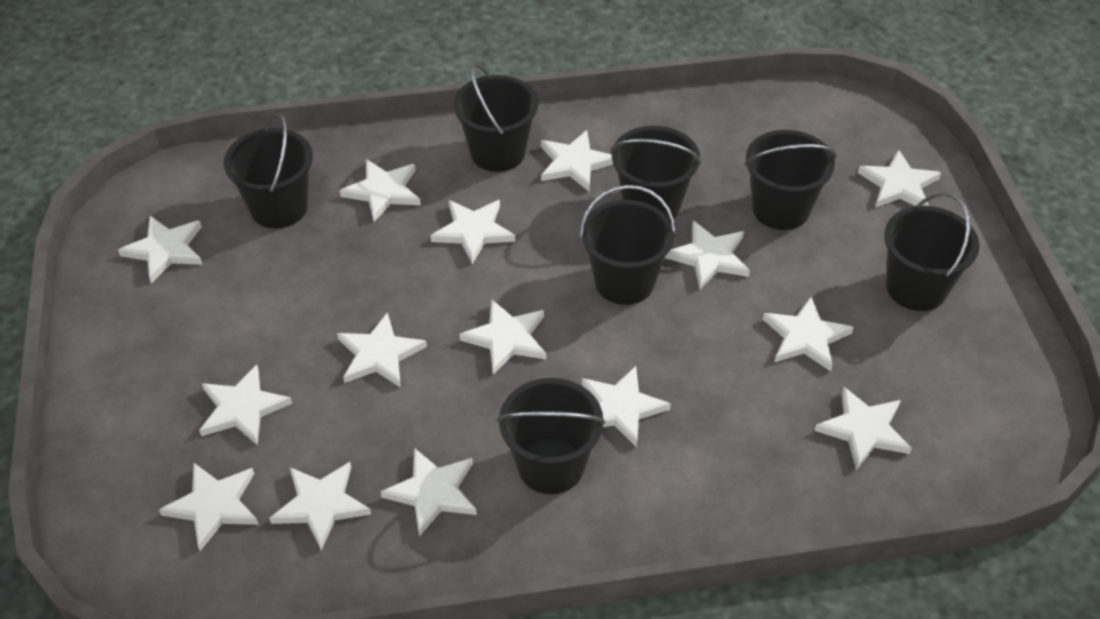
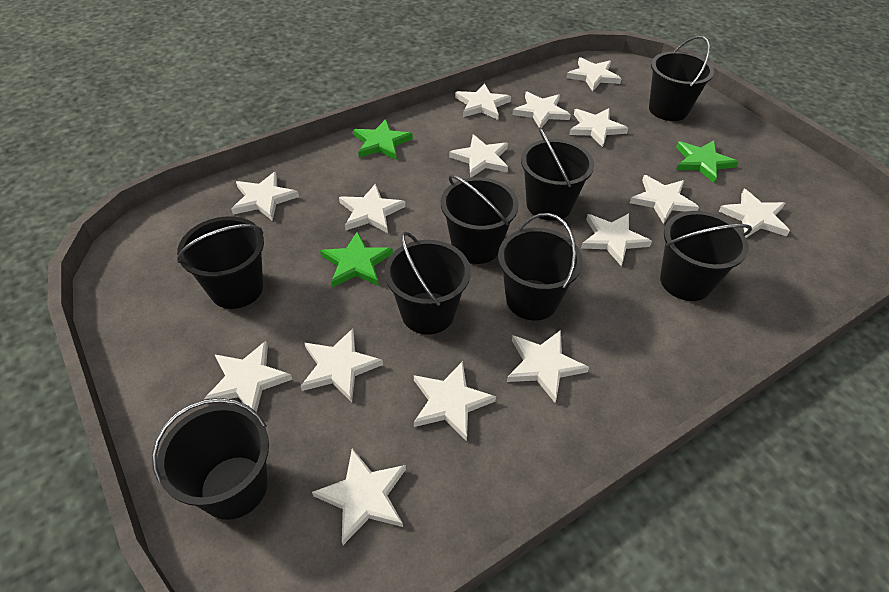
black bucket: [224,113,313,228] [454,63,538,172] [497,378,605,494] [580,185,676,305] [610,126,701,221] [745,130,837,230] [884,192,980,311] = 7 -> [152,398,269,520] [177,216,264,309] [384,232,471,335] [441,175,519,264] [498,213,583,321] [521,127,594,221] [649,36,714,121] [660,211,752,301] = 8
green star: none = 0 -> [320,232,393,287] [353,119,413,160] [676,140,738,183] = 3

